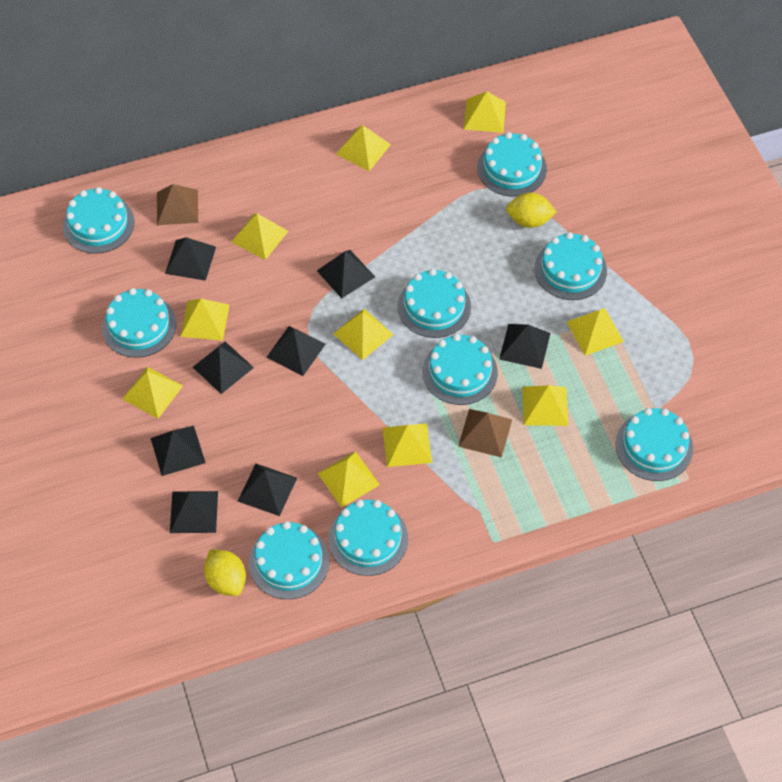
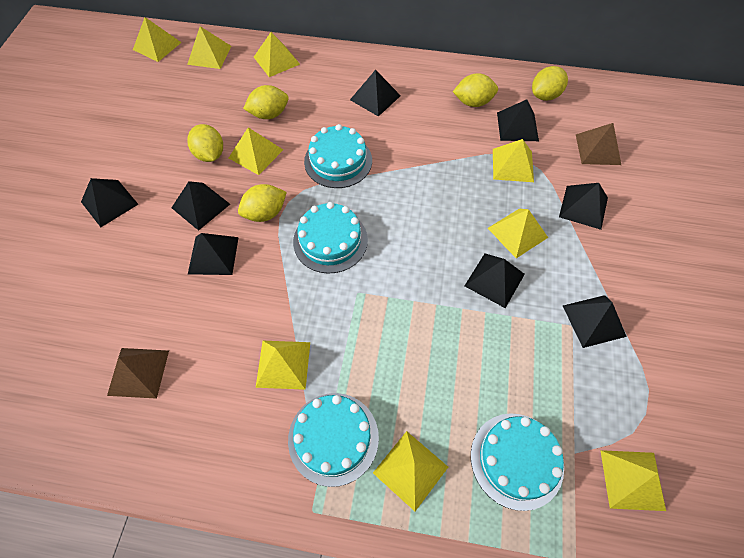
turquoise cake: [63,187,134,254] [102,288,176,358] [249,521,329,599] [328,500,408,576] [398,269,471,338] [423,334,498,405] [477,132,547,197] [534,232,607,300] [615,408,693,481] = 9 -> [288,393,379,487] [293,202,368,274] [304,124,372,188] [471,413,564,511] = 4
yellow lemon: [204,549,246,596] [506,193,557,228] = 2 -> [187,124,223,162] [238,184,287,222] [243,85,289,119] [453,73,498,107] [532,66,568,101] = 5
yellow pyramid: [122,367,183,419] [180,299,229,341] [231,213,288,260] [317,451,380,507] [333,309,394,360] [336,125,391,171] [383,423,432,467] [464,91,506,133] [522,385,568,426] [567,308,624,356] = 10 -> [133,17,182,62] [187,26,231,69] [229,127,283,175] [254,32,300,77] [256,341,310,390] [373,431,448,511] [488,209,548,258] [493,139,534,182] [600,450,666,511] = 9

